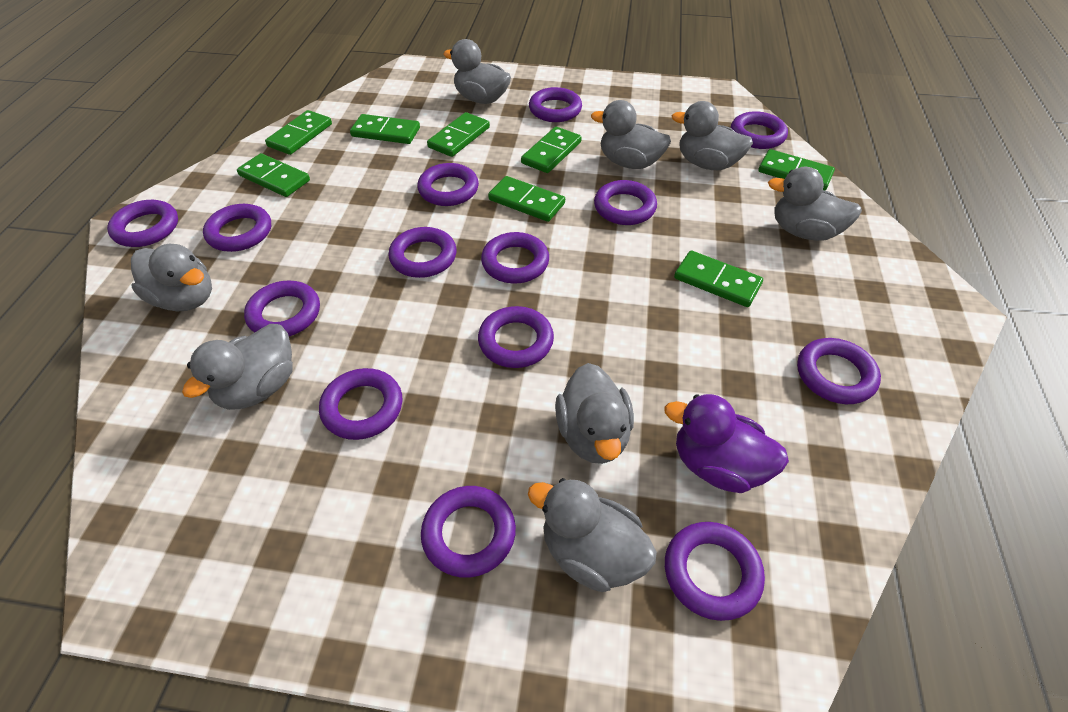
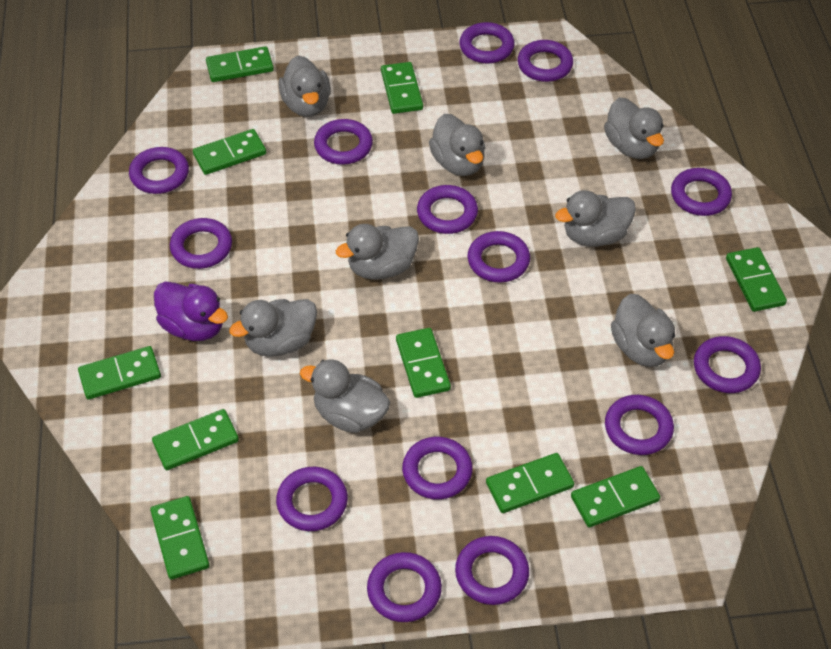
green domino: [237,153,310,197] [265,110,332,155] [350,114,420,144] [427,112,490,157] [488,176,565,222] [521,127,582,173] [674,250,763,307] [758,149,835,190] = 8 -> [78,346,161,400] [150,496,210,580] [152,409,239,470] [193,129,266,175] [206,46,274,82] [381,62,423,114] [396,328,451,398] [486,453,574,513] [571,466,660,527] [726,247,787,312] = 10

